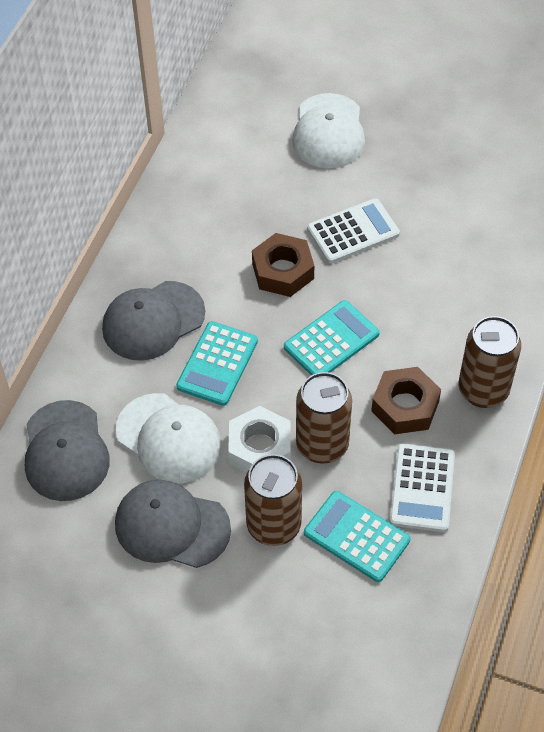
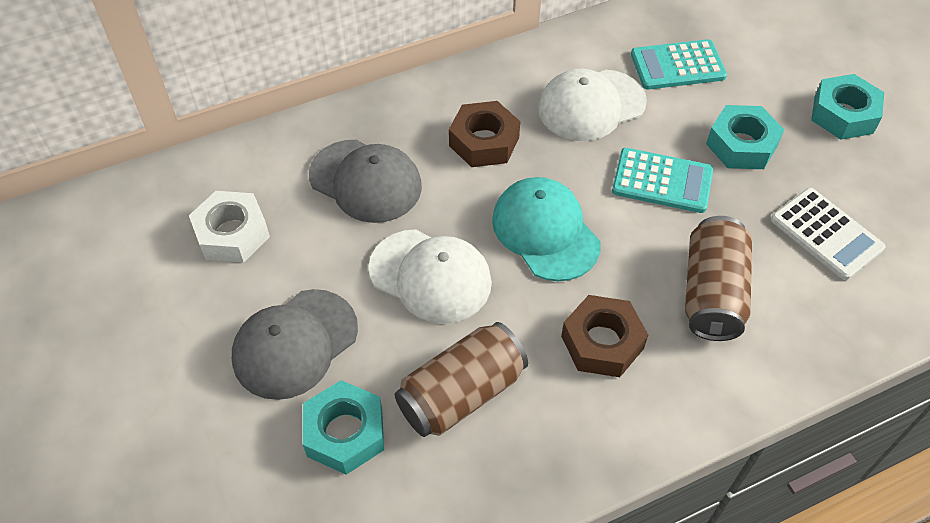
brown can: [244,454,302,546] [296,372,352,464] [459,316,521,408] = 3 -> [395,322,528,437] [685,216,752,341] = 2
grey cap: [25,400,110,501] [102,281,205,361] [115,480,231,568] = 3 -> [232,289,358,400] [309,140,422,223] = 2
turquoise calculator: [176,321,258,406] [284,300,380,375] [304,491,410,582] = 3 -> [612,148,713,213] [631,39,727,90] = 2
turquoise cap: none = 0 -> [492,177,601,281] = 1
turquoise nut: none = 0 -> [303,380,384,475] [706,105,784,169] [811,74,884,140] = 3
white calculator: [307,198,400,263] [390,443,455,532] = 2 -> [771,188,886,280] = 1

